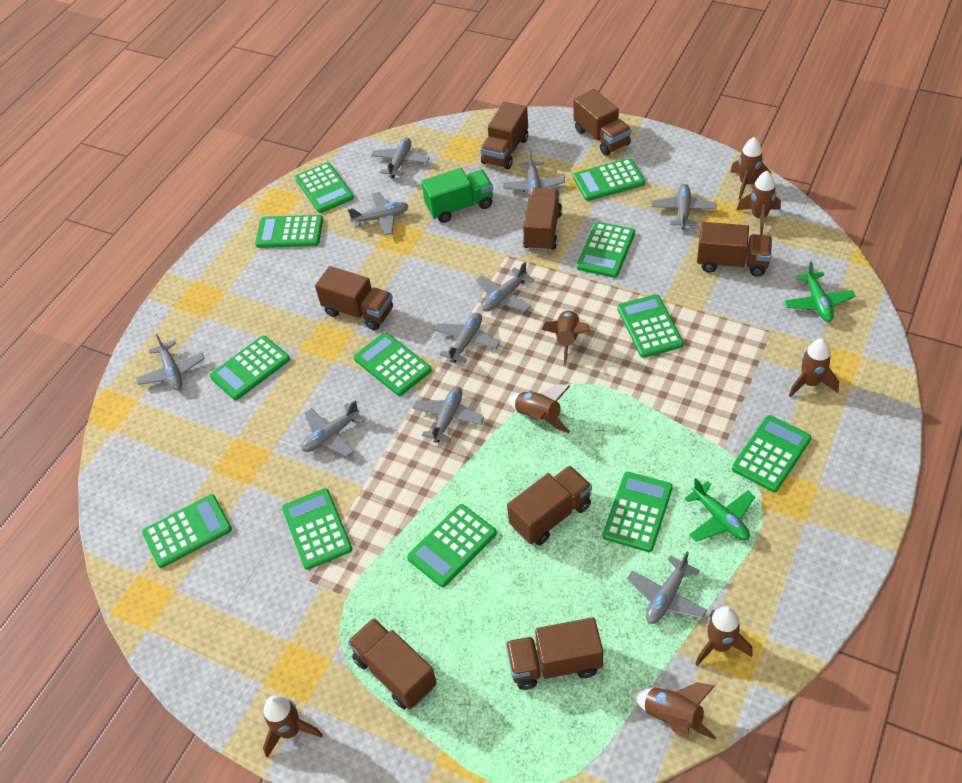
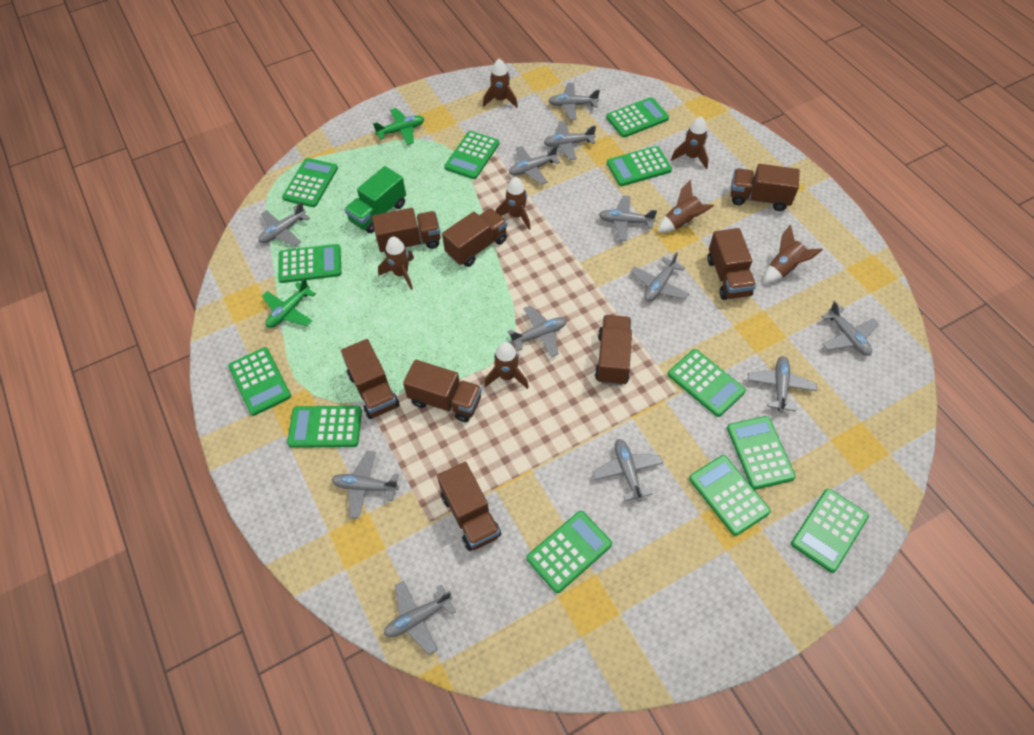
brown rocket: [263,695,323,758] [509,384,570,433] [541,310,590,366] [632,682,716,740] [695,606,752,666] [730,137,771,199] [737,171,781,235] [789,339,839,397] = 8 -> [378,237,414,290] [483,59,518,108] [484,342,529,389] [496,177,530,230] [658,180,714,233] [671,116,709,169] [764,225,823,283] = 7
grey plane: [136,334,205,390] [302,400,365,457] [348,192,409,235] [371,138,430,179] [412,387,484,443] [434,313,500,363] [476,262,535,312] [503,150,565,195] [627,551,707,624] [651,184,717,229] = 10 -> [259,202,310,246] [331,451,399,519] [384,581,456,655] [508,305,567,357] [509,145,560,185] [543,120,596,160] [548,83,600,120] [592,439,663,501] [599,195,657,241] [631,252,689,302] [748,356,817,412] [821,301,879,356] = 12

